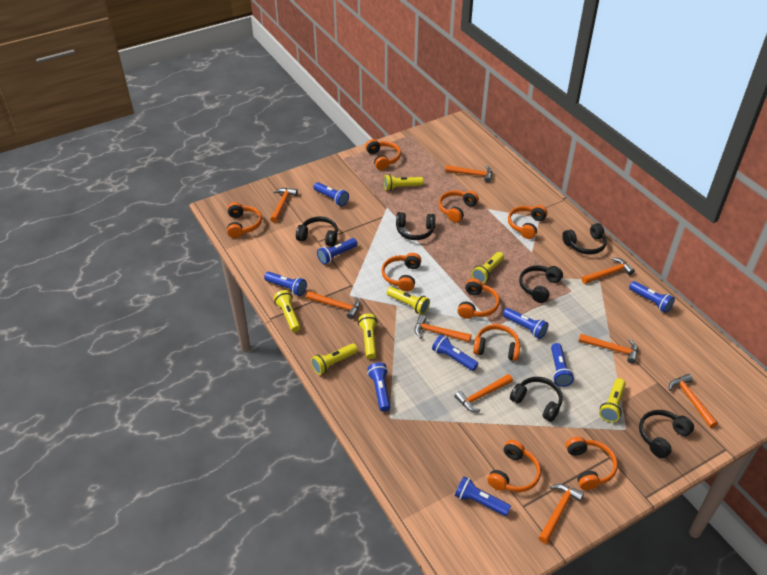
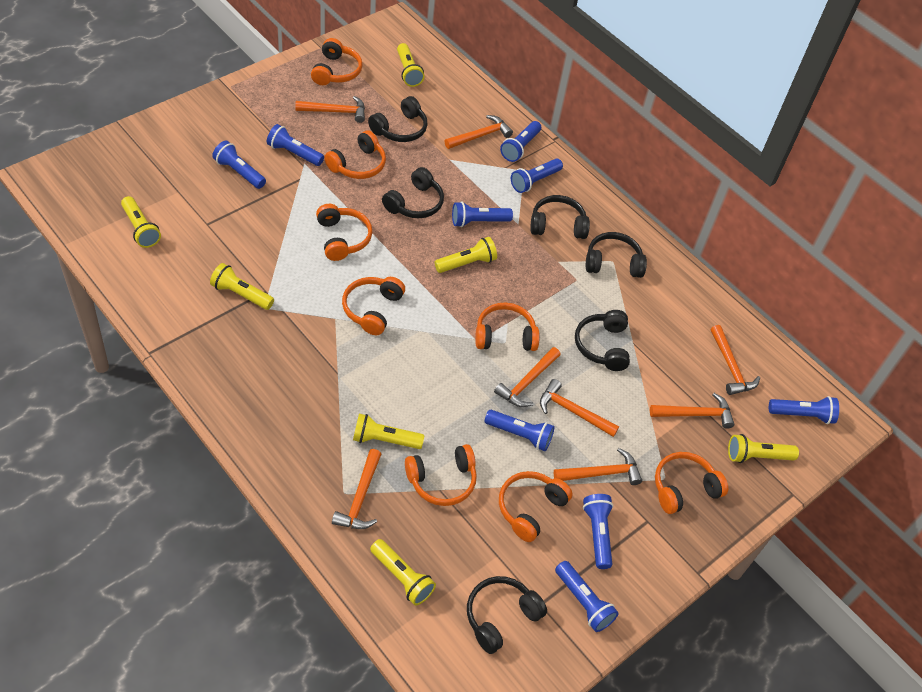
orange hammer: [270,188,298,223] [306,291,360,319] [415,315,472,343] [445,165,492,183] [455,374,513,412] [539,484,584,544] [578,334,638,364] [582,258,634,284] [669,374,718,428] = 9 -> [295,96,365,123] [332,449,381,529] [445,115,513,149] [494,347,561,407] [540,379,619,437] [554,448,642,485] [650,393,734,429] [711,325,760,395] = 8
orange headphones: [227,202,262,238] [365,139,401,170] [382,253,421,292] [438,190,479,223] [457,278,500,319] [473,324,520,361] [487,440,541,492] [508,205,547,239] [566,437,618,490] = 9 -> [311,38,363,85] [316,204,372,261] [324,130,386,179] [342,277,405,335] [405,444,477,506] [475,303,540,351] [499,471,573,542] [655,452,728,514] = 8

